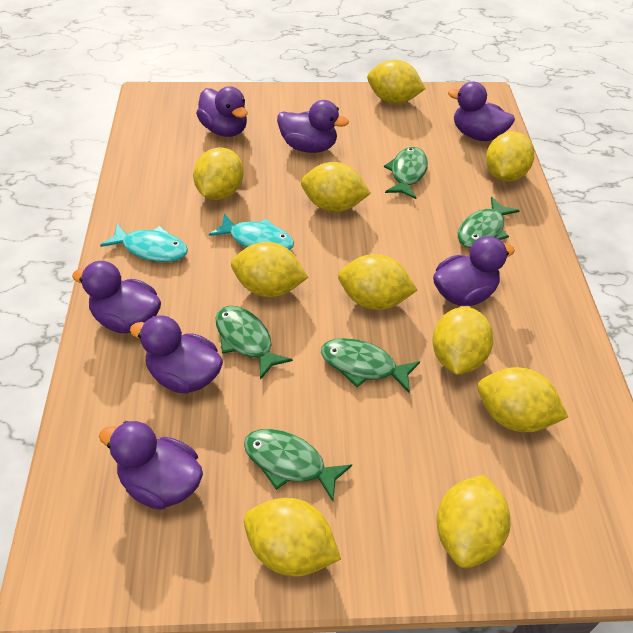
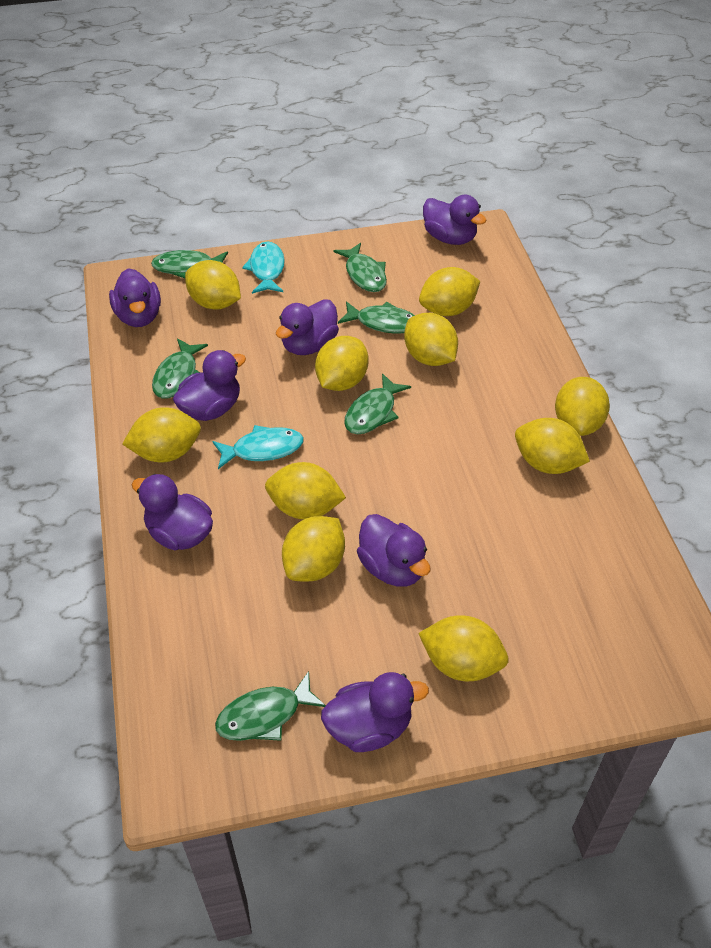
green fish: [216,306,293,380] [244,429,352,501] [321,338,420,393] [384,147,428,199] [458,197,520,248] = 5 -> [151,250,228,278] [152,338,208,399] [215,671,326,741] [334,243,387,292] [338,301,415,334] [344,373,411,434] = 6

